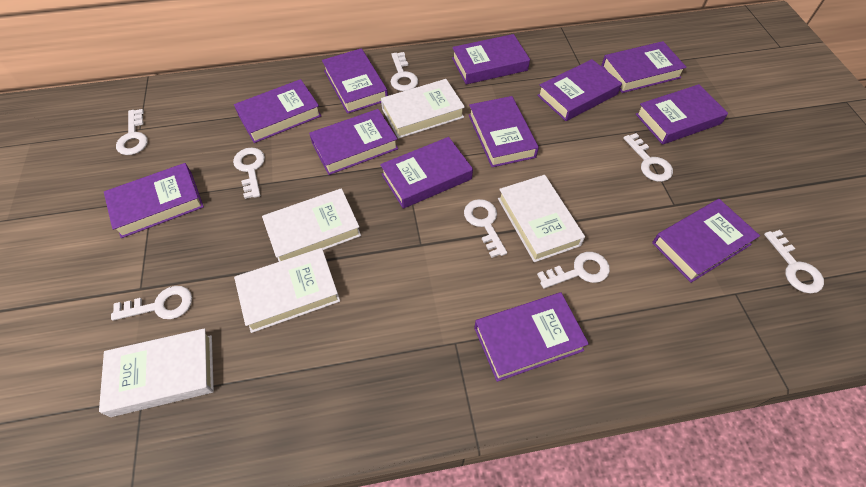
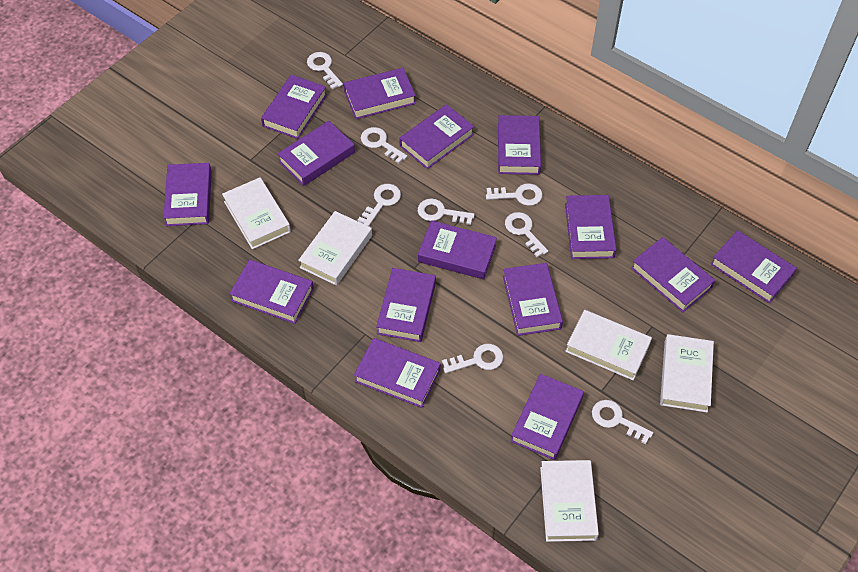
purple book: [104,163,204,238] [234,79,321,143] [309,109,398,175] [322,48,388,114] [380,137,473,209] [452,34,530,84] [469,96,539,167] [474,292,589,382] [537,59,622,121] [601,41,687,93] [636,84,728,145] [652,199,760,283] = 12 -> [163,163,212,226] [229,260,314,324] [261,75,327,139] [277,121,355,186] [344,68,416,119] [354,338,441,408] [376,268,436,342] [399,104,474,169] [418,220,497,279] [498,115,541,175] [503,263,563,336] [511,374,584,460] [565,195,617,259] [631,237,715,312] [710,230,797,303] = 15

